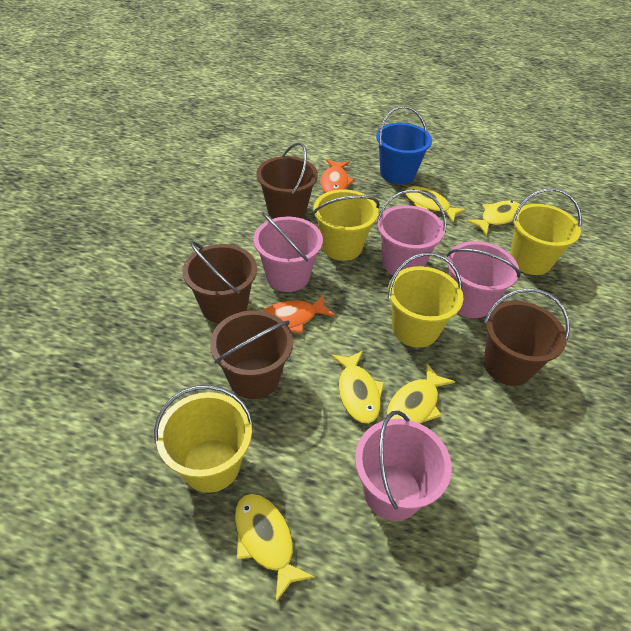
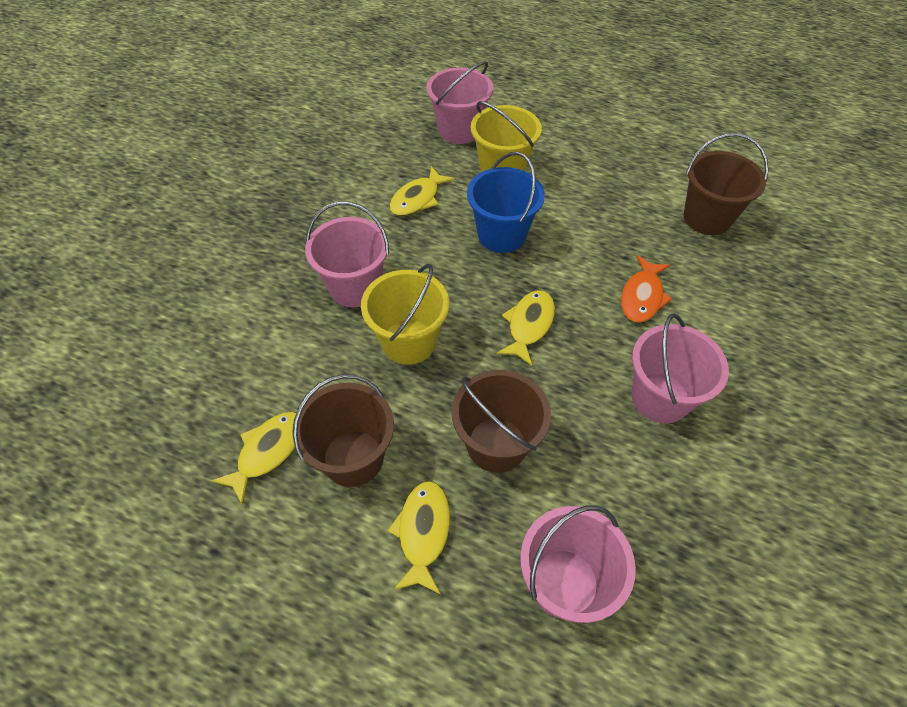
brown bucket: [183,241,257,324] [210,310,293,399] [257,142,318,219] [484,288,570,386] = 4 -> [292,374,394,487] [452,370,551,473] [683,133,769,235] = 3
orange fish: [263,294,335,333] [320,159,355,193] = 2 -> [621,255,672,323] = 1
yellow bucket: [154,385,253,493] [313,189,380,261] [388,253,463,348] [510,188,582,275] = 4 -> [361,264,449,365] [471,101,542,172] = 2
yellow fish: [235,494,315,602] [331,351,385,424] [386,363,455,424] [405,186,466,222] [467,200,520,236] = 5 -> [211,412,296,505] [387,481,450,594] [389,166,455,216] [497,290,555,366] = 4

